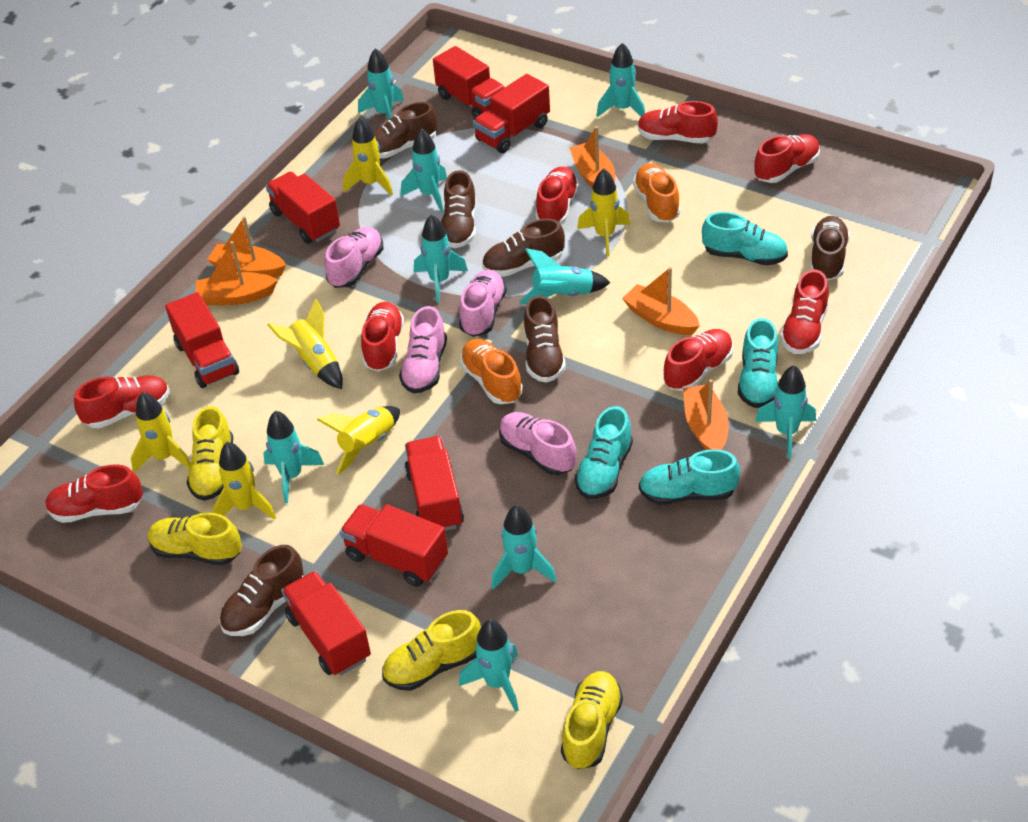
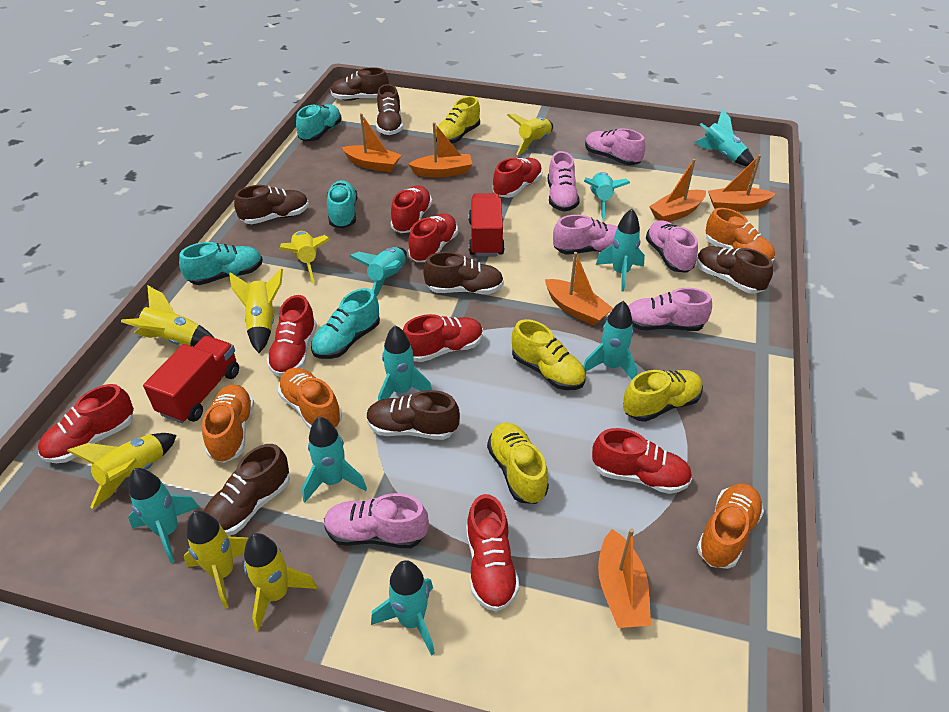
brown shoe: [219,545,303,636] [373,102,438,158] [441,170,477,248] [482,219,565,277] [524,295,566,383] [810,216,850,280] = 6 -> [204,444,290,536] [234,185,309,224] [331,67,389,101] [366,390,460,440] [376,84,403,135] [423,252,504,294] [696,246,773,294] = 7
orange boat: [195,241,278,305] [207,216,286,278] [569,126,615,188] [622,267,700,335] [683,379,729,450] = 5 -> [342,113,401,172] [409,122,472,178] [545,252,613,326] [598,528,651,628] [649,159,706,222] [708,154,775,212] = 6
orange shoe: [460,339,523,404] [633,163,681,222] = 2 -> [202,385,254,463] [278,368,342,430] [697,483,764,569] [706,208,775,263] = 4
pink shoe: [325,227,383,288] [399,306,447,393] [459,269,507,337] [499,412,576,475] = 4 -> [324,493,429,548] [548,151,580,212] [553,215,617,255] [585,128,646,165] [628,288,712,331] [646,220,698,273] = 6
red truck: [165,292,239,388] [266,172,340,244] [281,571,371,676] [340,504,448,587] [404,436,464,531] [433,46,505,118] [473,74,550,153] = 7 -> [143,336,239,423] [469,193,505,257] = 2
yellow rocket: [131,392,190,472] [213,442,276,520] [267,298,343,389] [317,406,400,475] [343,117,393,196] [577,169,631,256] = 6 -> [67,433,177,509] [121,285,214,347] [184,511,248,608] [229,268,283,353] [244,533,317,632] [280,231,330,283] [507,114,553,155] = 7

